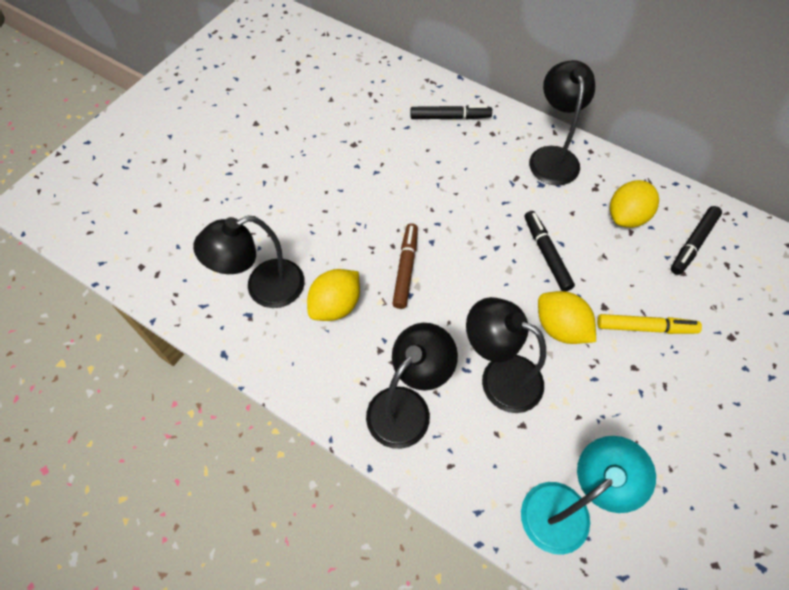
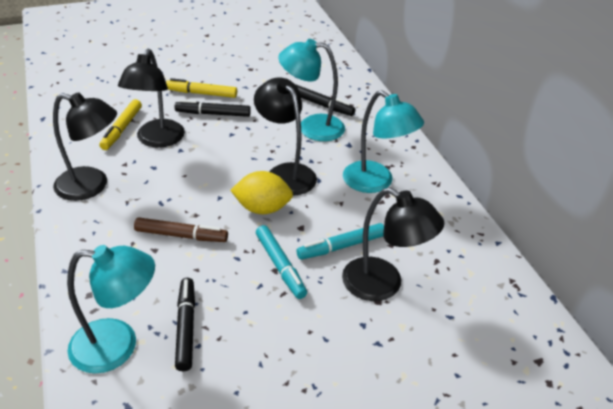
turquoise lamp: [521,436,656,555] = 1 -> [67,245,155,374] [278,39,345,141] [343,90,424,193] = 3
turquoise marker: none = 0 -> [256,225,307,299] [297,223,384,260] = 2
yellow lemon: [307,269,360,321] [538,291,596,344] [610,180,659,228] = 3 -> [230,171,293,214] = 1
yellow marker: [597,314,702,334] = 1 -> [99,99,142,150] [166,78,237,98] = 2

